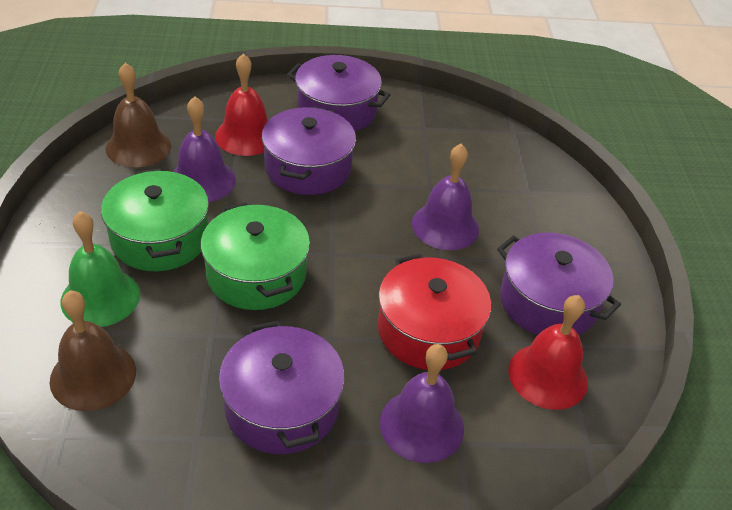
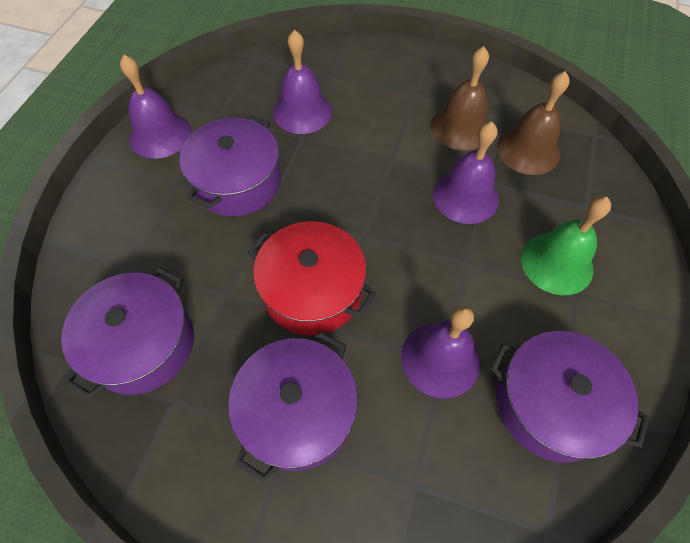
green pot: [101,168,209,271] [201,202,310,310] = 2 -> none = 0
purple bell: [173,96,236,202] [380,344,464,463] [412,144,479,250] = 3 -> [120,55,191,159] [273,30,332,134] [401,306,480,399] [433,122,499,224] = 4
red bell: [215,54,268,156] [509,295,588,410] = 2 -> none = 0

